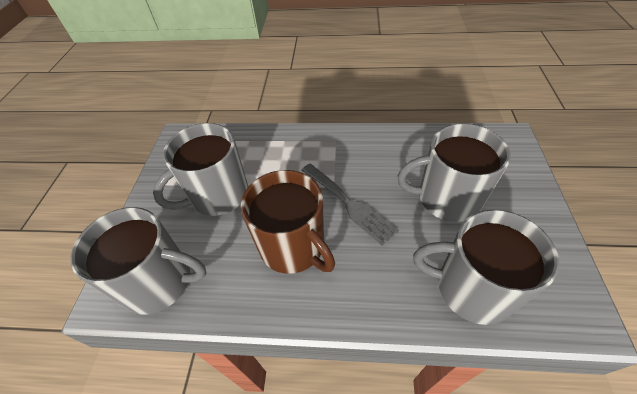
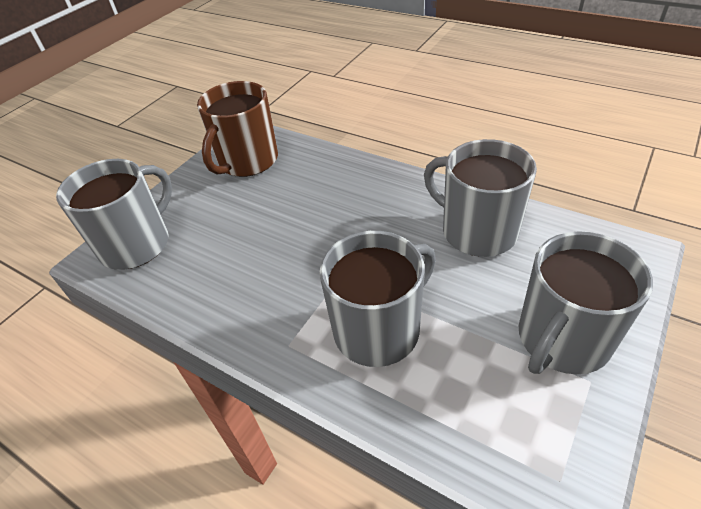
grey fork: [301,164,399,246] = 1 -> none = 0

